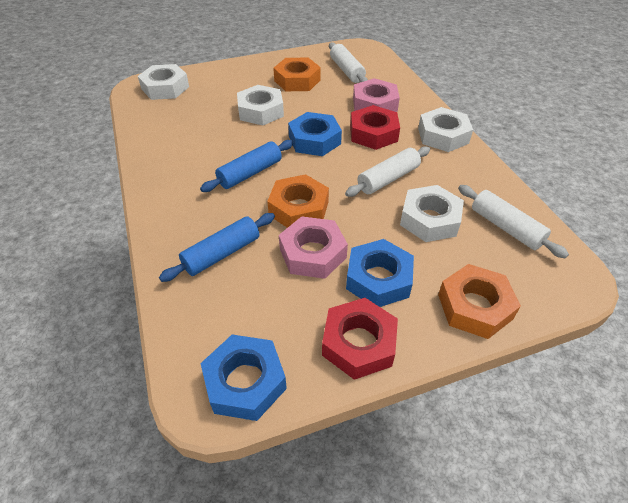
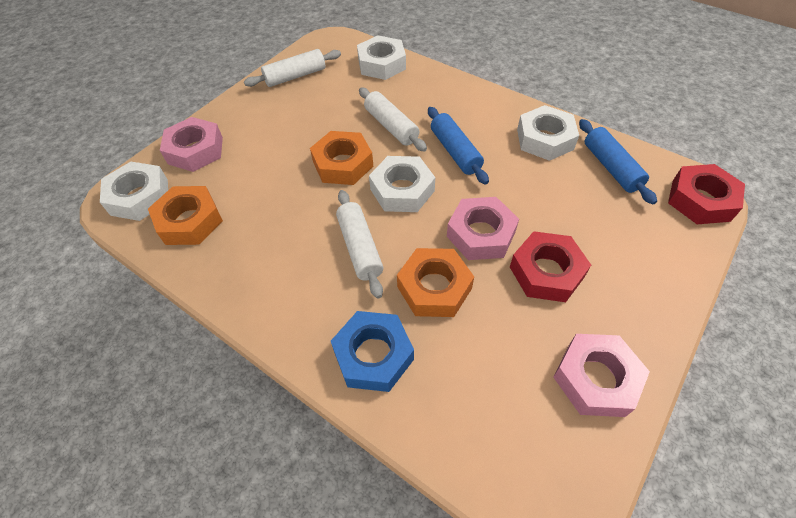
blue nut: [200,335,287,421] [288,112,342,156] [346,239,414,307] = 3 -> [331,311,414,392] = 1
pink nut: [279,216,348,279] [353,78,400,112] = 2 -> [160,117,223,172] [447,197,519,260] [553,334,650,417] = 3

